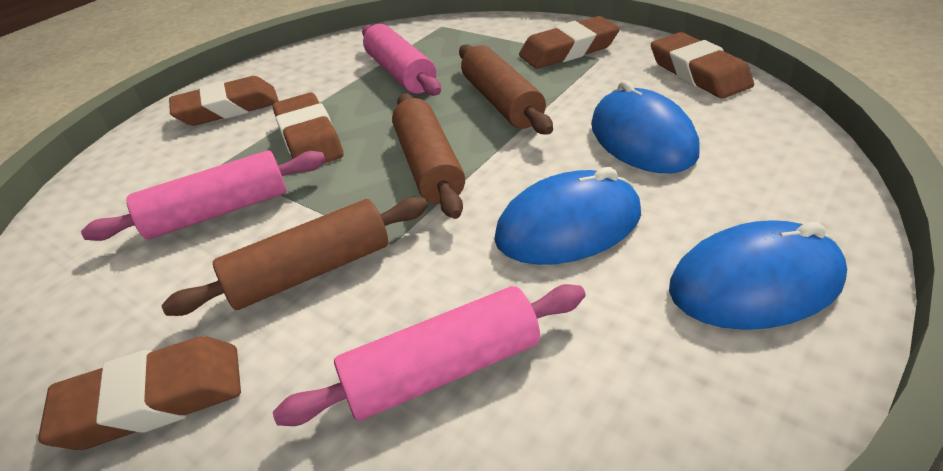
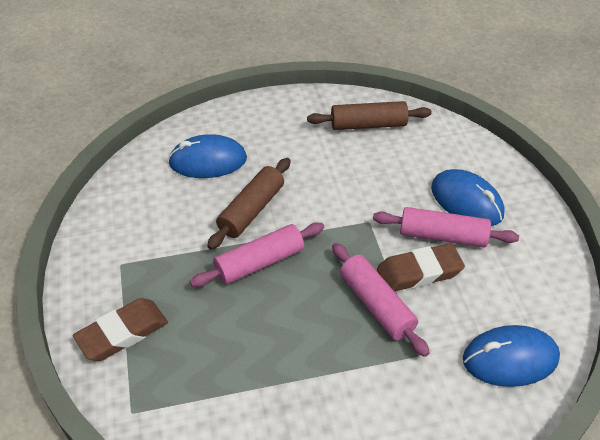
brown eraser: [38,336,241,450] [169,76,279,126] [273,93,344,164] [519,16,620,69] [651,32,754,99] = 5 -> [73,298,168,361] [377,243,465,291] = 2
brown rolling pin: [161,197,428,316] [392,93,465,219] [459,44,553,134] = 3 -> [207,158,291,250] [307,101,432,130] = 2

